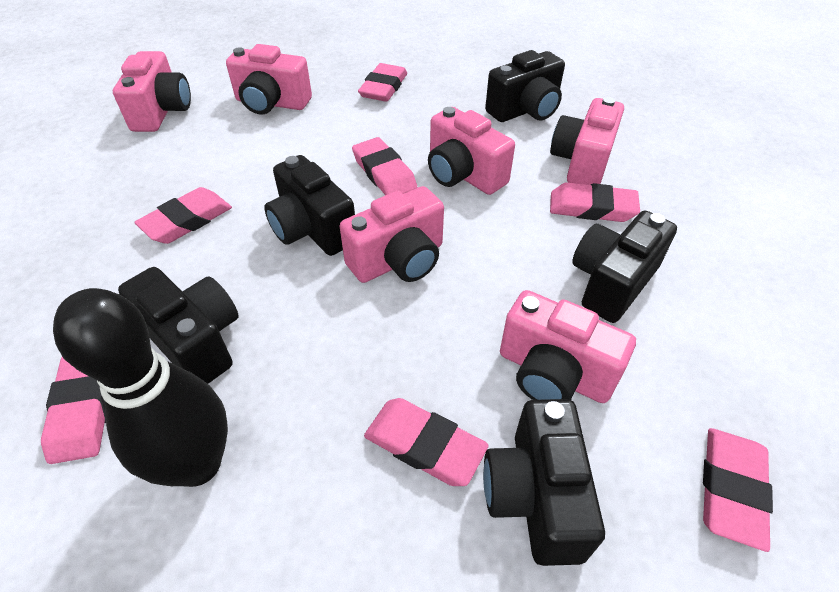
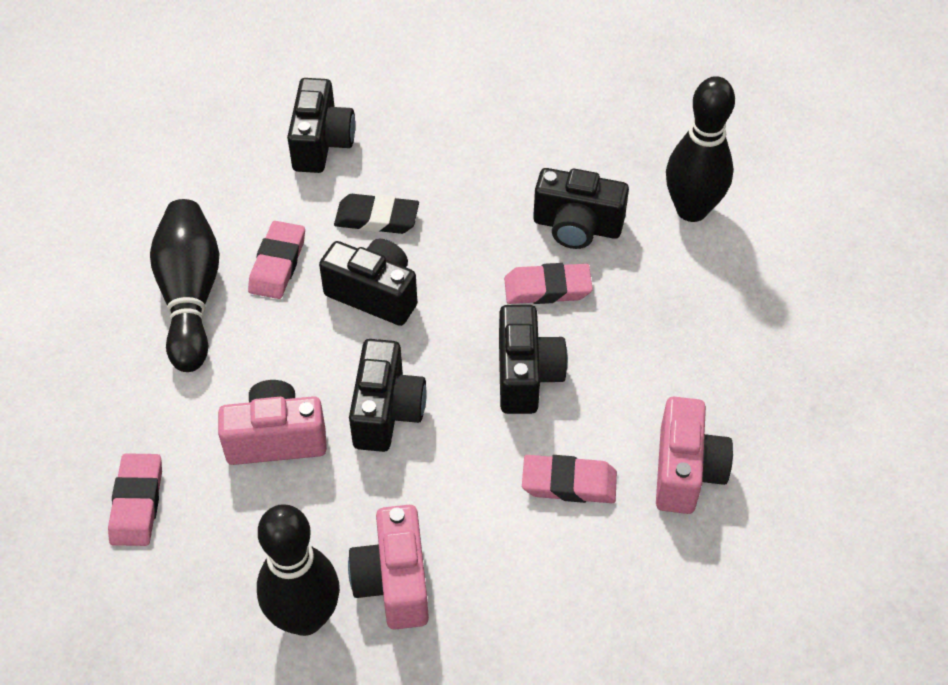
black bowling pin: [53,288,228,487] = 1 -> [150,199,219,372] [257,504,340,636] [666,76,735,222] = 3
black eraser: none = 0 -> [334,194,419,234] = 1
pink camera: [113,51,191,132] [226,44,312,114] [339,186,444,283] [428,107,515,195] [500,290,636,403] [550,97,624,185] = 6 -> [218,380,327,465] [348,505,429,629] [656,397,733,514] = 3
pink eraser: [41,357,106,464] [134,187,232,244] [352,137,417,195] [358,63,407,102] [364,398,489,486] [550,182,640,222] [703,428,773,552] = 7 -> [108,453,162,546] [248,221,305,299] [504,263,593,304] [522,455,617,503] = 4

